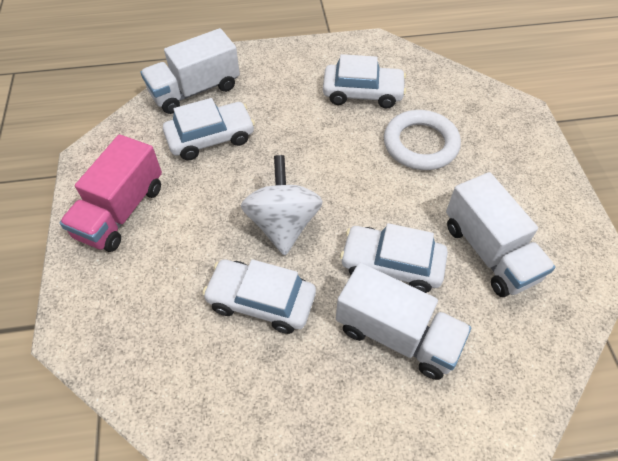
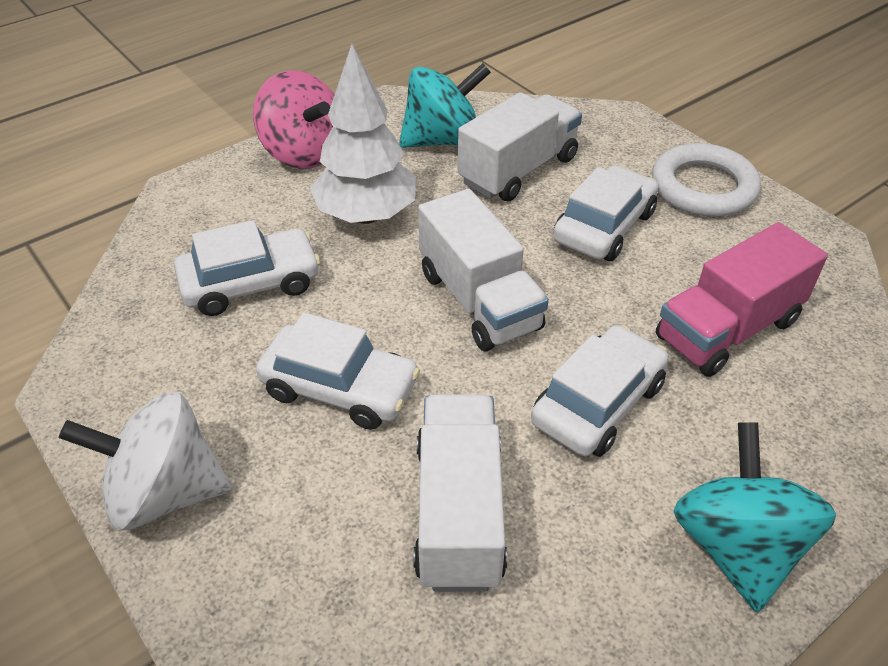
pink spinning top: none = 0 -> [253,70,334,169] = 1
turquoise spinning top: none = 0 -> [399,63,491,148] [673,422,836,612] = 2
white tree: none = 0 -> [310,44,416,224] = 1

